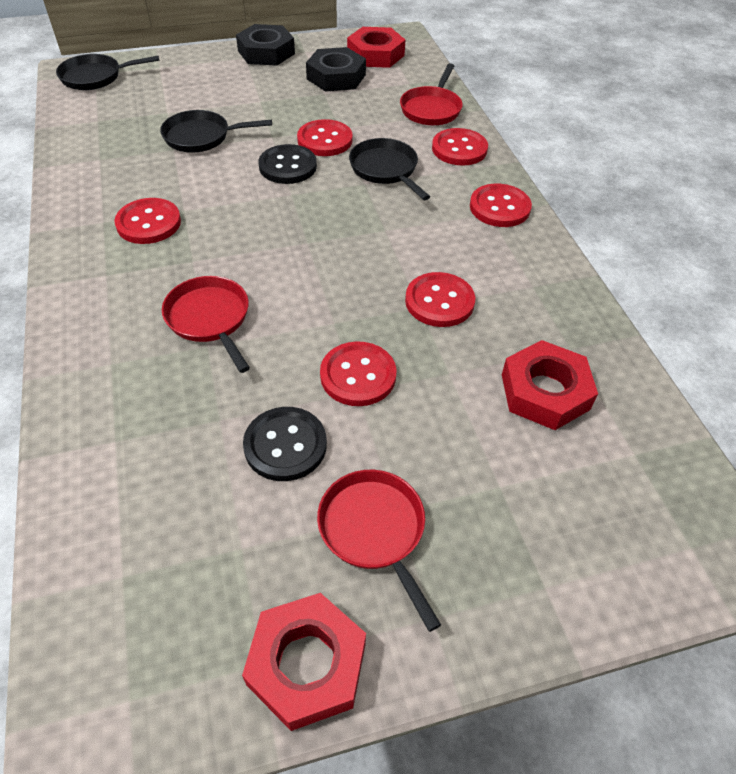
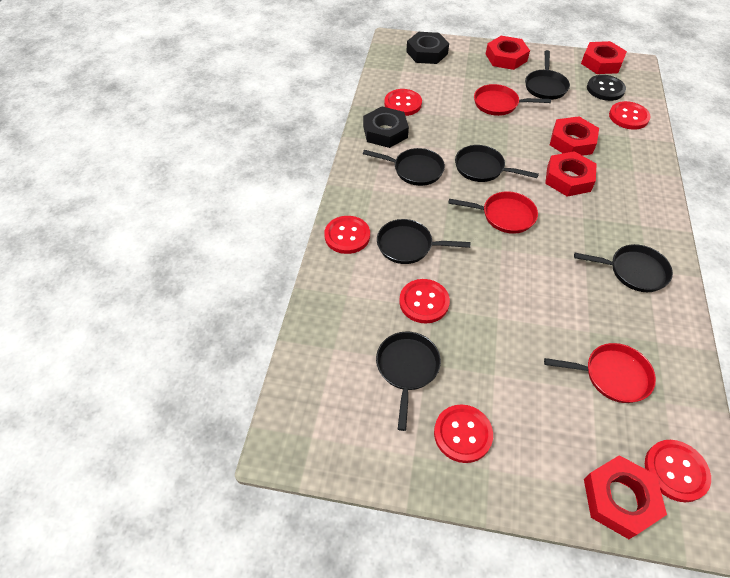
black button: [243,407,327,481] [258,144,317,184] = 2 -> [587,75,626,101] = 1
black pan: [56,54,159,90] [160,110,272,152] [349,138,430,200] = 3 -> [363,148,445,186] [376,332,441,431] [377,219,470,264] [455,145,539,182] [525,50,570,100] [574,244,673,292] = 6
red nut: [242,593,366,731] [347,27,405,68] [502,340,598,430] = 3 -> [486,36,530,70] [545,151,597,197] [550,116,599,156] [581,41,627,74] [584,455,667,539] = 5

